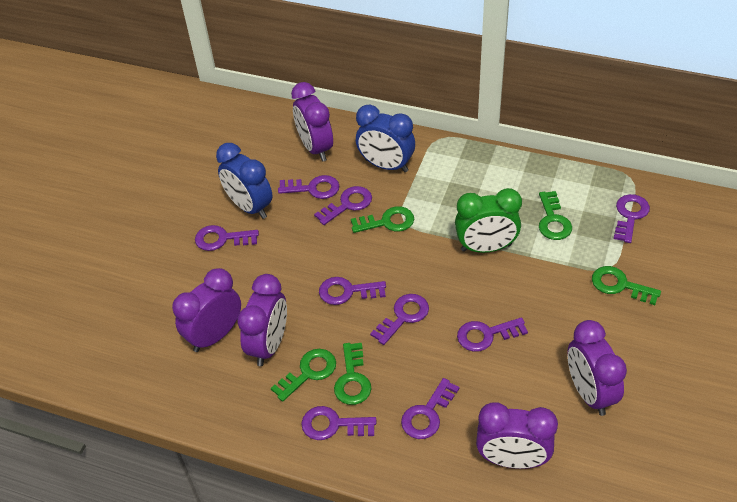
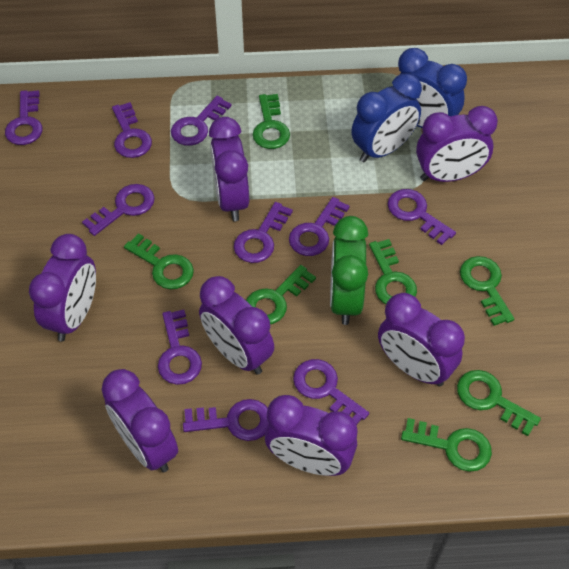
green key: [271,349,336,402] [334,343,372,405] [351,206,414,233] [539,191,572,240] [592,266,661,305] = 5 -> [124,233,194,289] [246,265,316,324] [253,94,290,149] [369,239,417,304] [401,418,492,472] [457,370,541,436] [460,256,514,326] = 7
purple clock: [172,268,241,352] [237,274,287,366] [291,82,333,162] [476,402,558,469] [568,320,627,416] = 5 -> [29,234,96,341] [101,369,178,472] [199,276,274,375] [209,117,249,221] [265,395,358,476] [378,293,465,387] [416,106,498,182] = 7
purple key: [195,225,259,251] [278,175,339,199] [301,406,376,440] [314,186,372,225] [319,277,386,305] [370,294,429,345] [401,378,459,439] [457,317,528,352] [614,194,650,243] = 9 -> [5,90,42,145] [82,184,155,236] [112,102,152,158] [158,310,202,385] [171,96,231,146] [183,399,269,441] [234,202,293,263] [289,197,350,256] [293,359,369,425] [388,189,456,245] = 10

